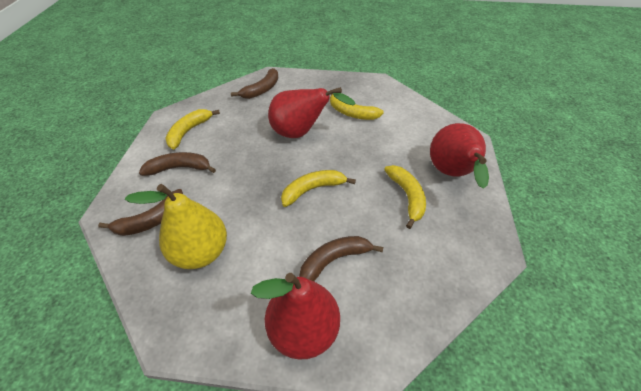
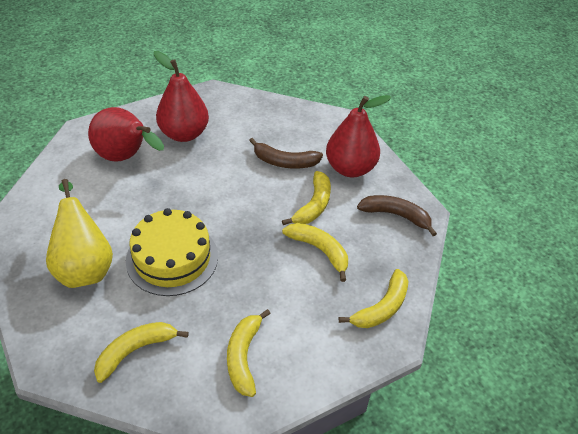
brown banana: [98,189,183,236] [139,152,216,176] [231,68,278,99] [299,236,383,281] = 4 -> [249,138,323,169] [357,195,437,236] = 2
yellow banana: [165,109,220,149] [281,170,356,207] [330,90,384,120] [384,165,426,229] = 4 -> [94,322,189,383] [227,309,271,397] [282,171,331,225] [282,223,348,282] [339,269,408,328] = 5
yellow cake: none = 0 -> [126,208,218,296] = 1

